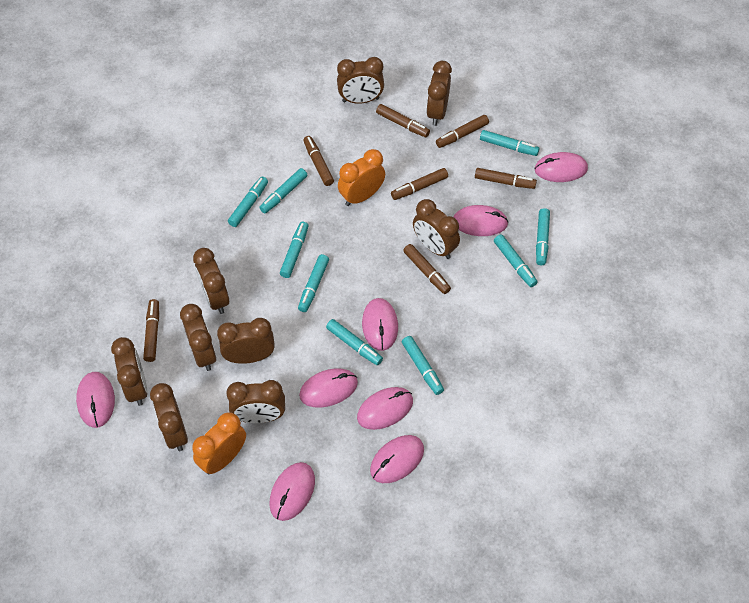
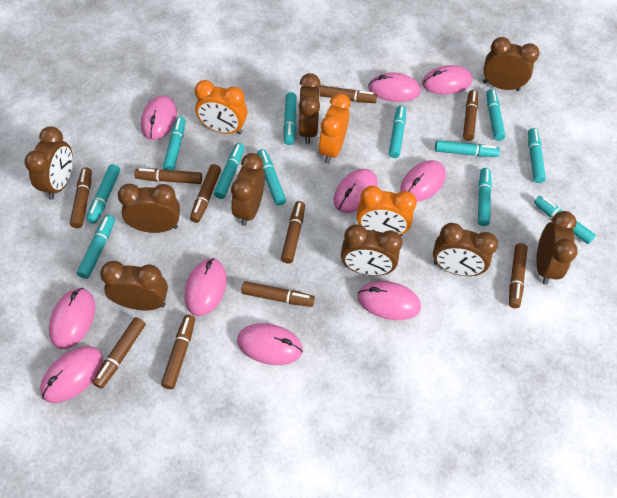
brown marker: [143,299,159,362] [303,136,334,186] [376,104,430,138] [391,168,448,200] [403,244,451,294] [436,115,489,148] [475,168,537,189] = 7 -> [70,167,92,228] [92,317,146,388] [134,168,202,184] [161,315,195,389] [190,164,221,223] [241,281,315,307] [281,201,305,264] [317,85,377,103] [463,90,478,141] [509,243,528,308] = 10
orange clock: [192,412,246,474] [338,149,385,206] = 2 -> [195,80,247,135] [318,93,351,164] [357,186,417,236] = 3
pink mouse: [76,372,115,428] [269,462,315,521] [299,368,358,408] [357,387,413,430] [362,298,398,351] [370,435,424,483] [454,205,508,236] [534,152,588,182] = 8 -> [40,346,103,403] [49,288,95,349] [141,95,177,140] [185,258,227,316] [237,323,303,365] [334,169,378,213] [357,281,421,320] [368,72,421,102] [400,160,446,201] [422,65,472,94] = 10
turquoise marker: [228,177,268,227] [259,168,307,213] [280,222,308,278] [298,254,329,312] [326,319,383,365] [402,336,444,395] [480,130,540,156] [494,234,538,287] [536,208,550,265] = 9 -> [77,215,115,279] [87,164,120,224] [163,117,185,170] [214,143,245,199] [257,149,286,206] [283,92,297,145] [389,105,406,158] [435,140,500,157] [478,168,492,226] [486,89,505,141] [528,128,546,183] [534,196,596,244] = 12

